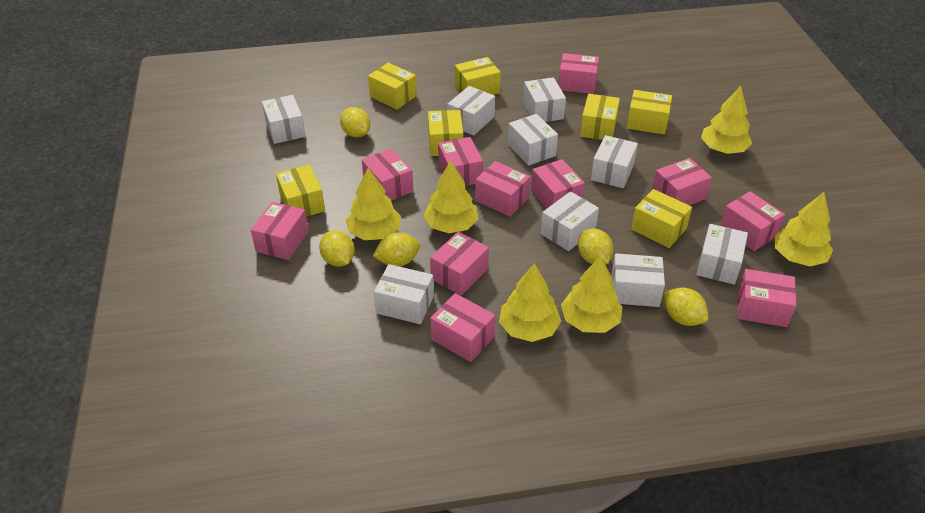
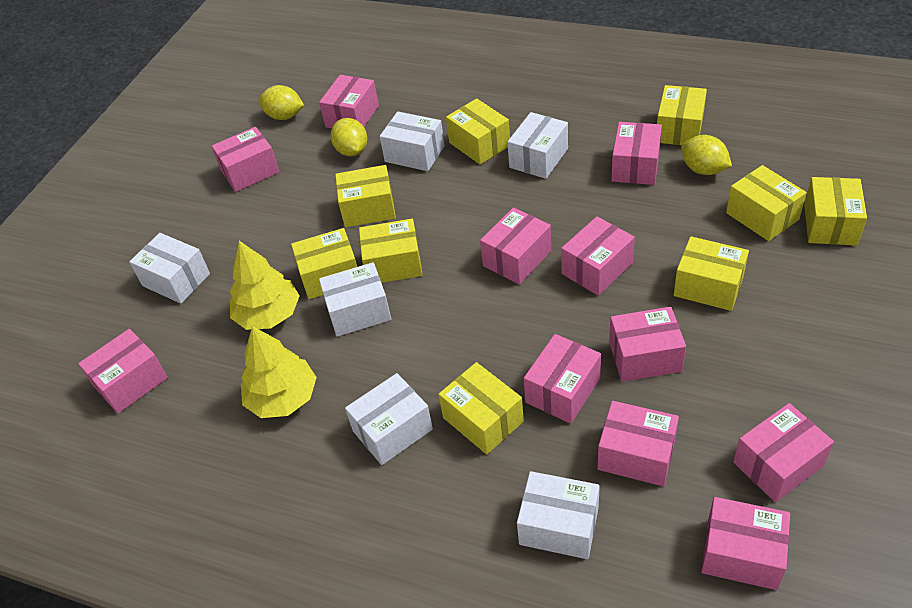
white box: [262,95,305,144] [374,264,434,324] [447,86,495,136] [508,114,558,166] [523,77,566,122] [540,191,599,251] [591,135,638,188] [611,253,665,307] [696,224,748,285] = 9 -> [129,233,210,304] [319,262,391,337] [345,373,433,465] [380,111,445,171] [507,112,568,179] [517,471,600,559] = 6
yellow box: [276,165,325,217] [368,63,417,109] [428,110,463,156] [455,57,501,95] [580,94,620,140] [627,90,672,134] [631,189,692,248] = 7 -> [291,228,357,299] [335,165,396,227] [359,219,423,283] [438,362,524,454] [446,99,510,164] [657,85,707,145] [674,236,749,311] [726,165,807,241] [804,177,867,245] = 9
yellow lemon: [319,230,355,267] [340,107,371,137] [373,233,420,267] [578,229,614,264] [664,287,709,326] = 5 -> [258,85,304,120] [331,118,367,156] [681,135,732,175] = 3
yellow tree: [346,168,401,240] [424,161,479,233] [499,263,561,342] [561,256,622,333] [701,86,752,154] [774,192,833,266] = 6 -> [230,241,300,330] [241,326,317,418] = 2

